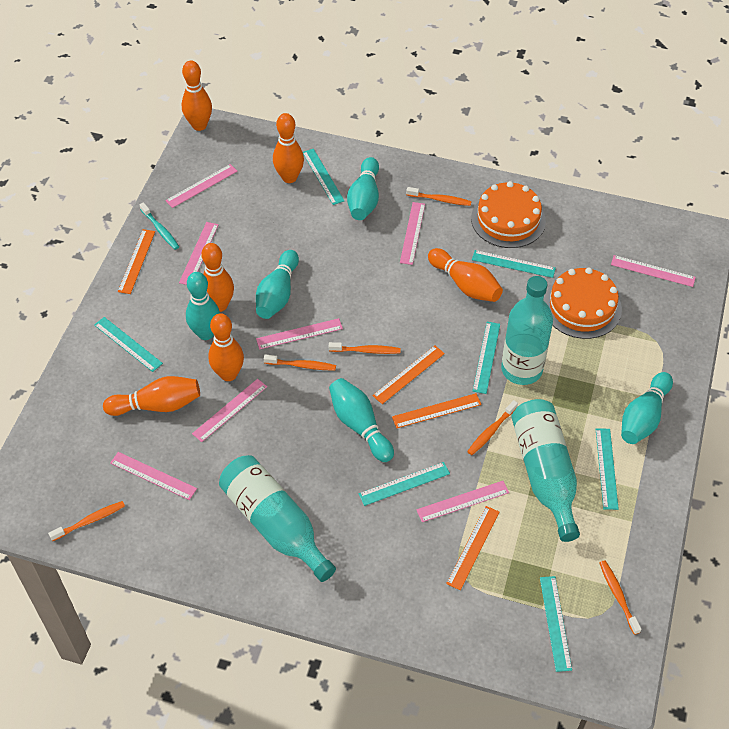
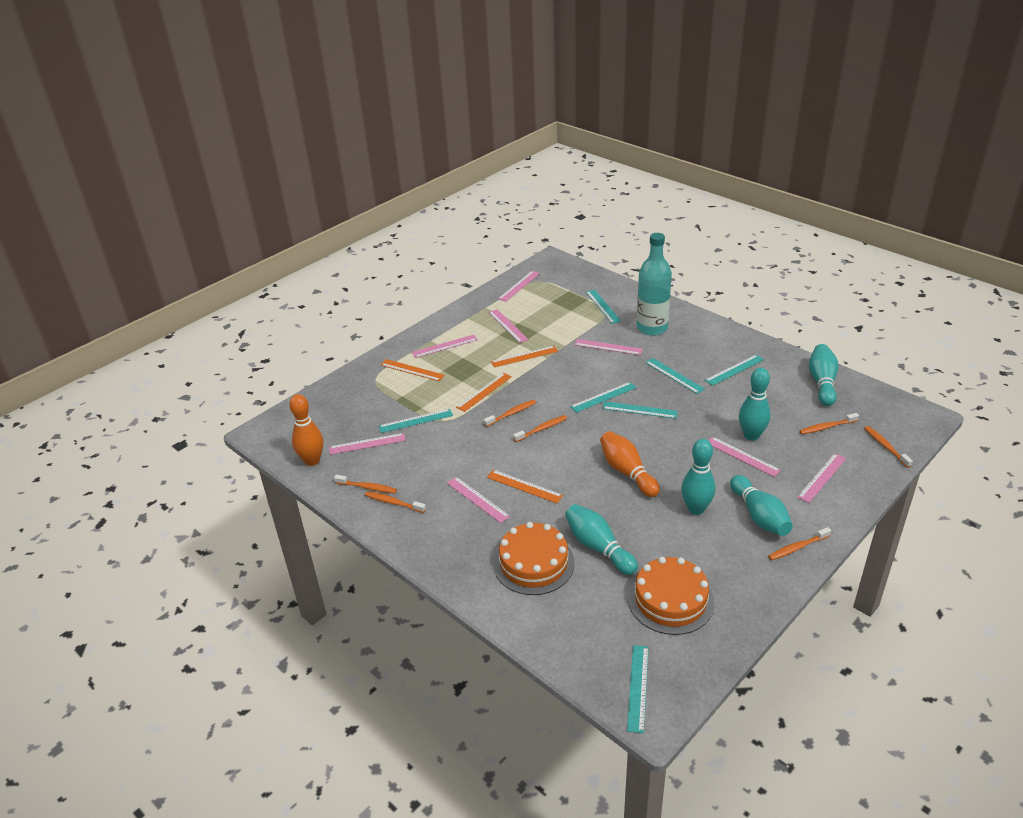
orange bowling pin: [103,376,200,416] [182,61,212,131] [201,243,234,312] [208,313,244,381] [273,113,304,183] [428,248,503,302] = 6 -> [289,394,323,466] [600,431,660,497] = 2
orange toothbrush: [48,501,125,541] [264,354,336,370] [329,342,401,354] [406,187,472,206] [467,400,518,455] [599,560,641,635] = 6 -> [334,475,397,493] [365,491,426,513] [484,400,536,427] [513,415,567,442] [768,527,831,560] [800,413,859,434] [864,426,913,468] = 7
turquoise bottle: [219,455,336,582] [501,276,553,385] [511,399,580,542] = 3 -> [637,233,672,336] = 1
turquoise toothbrush: [140,202,179,250] = 1 -> none = 0

